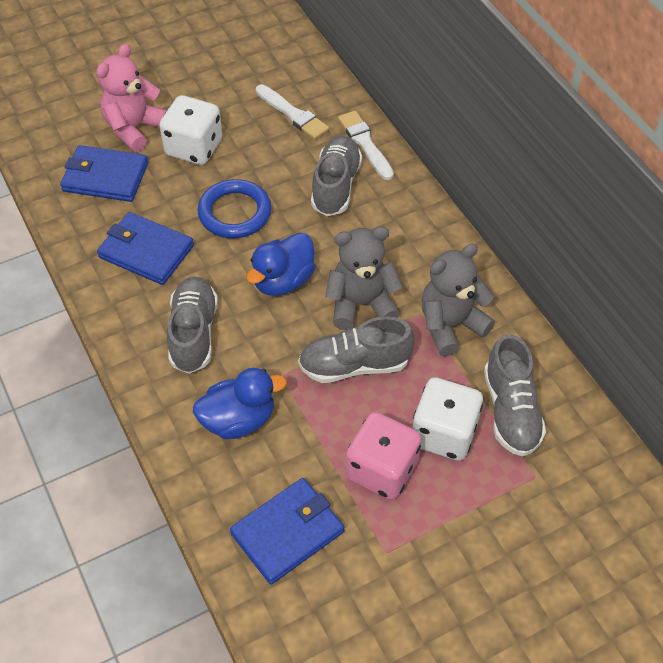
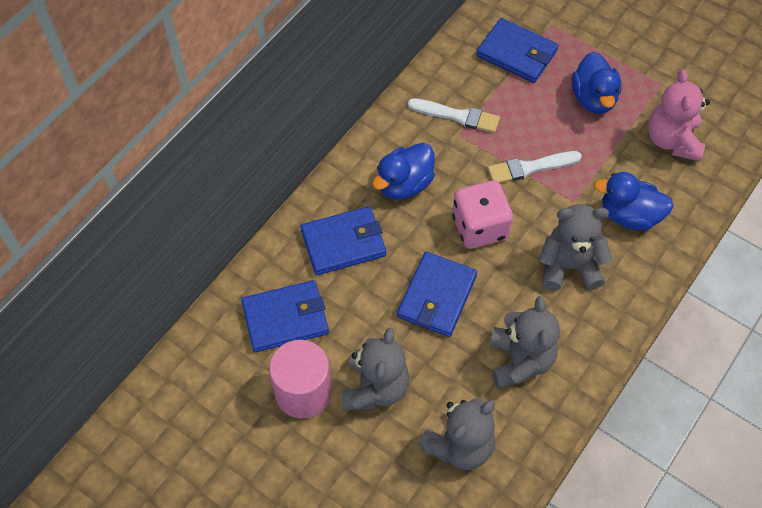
blue duck: [193,368,287,439] [246,232,316,296] = 2 -> [372,143,435,200] [571,52,622,114] [594,172,674,230] = 3
blue ring: [197,179,272,238] = 1 -> none = 0
blue wallet: [60,145,148,202] [97,212,194,285] [230,478,345,585] = 3 -> [241,280,329,352] [301,206,387,275] [397,252,477,337] [477,18,558,83] = 4
grey shoe: [167,276,218,374] [298,317,415,383] [311,136,362,216] [484,334,546,456] = 4 -> none = 0
grey teddy bear: [325,227,403,330] [421,243,495,356] = 2 -> [342,328,409,410] [418,398,495,470] [490,296,560,388] [539,204,612,291] = 4
pink cylinder: none = 0 -> [269,340,332,418] = 1
white dice: [160,95,222,165] [412,377,483,461] = 2 -> none = 0

